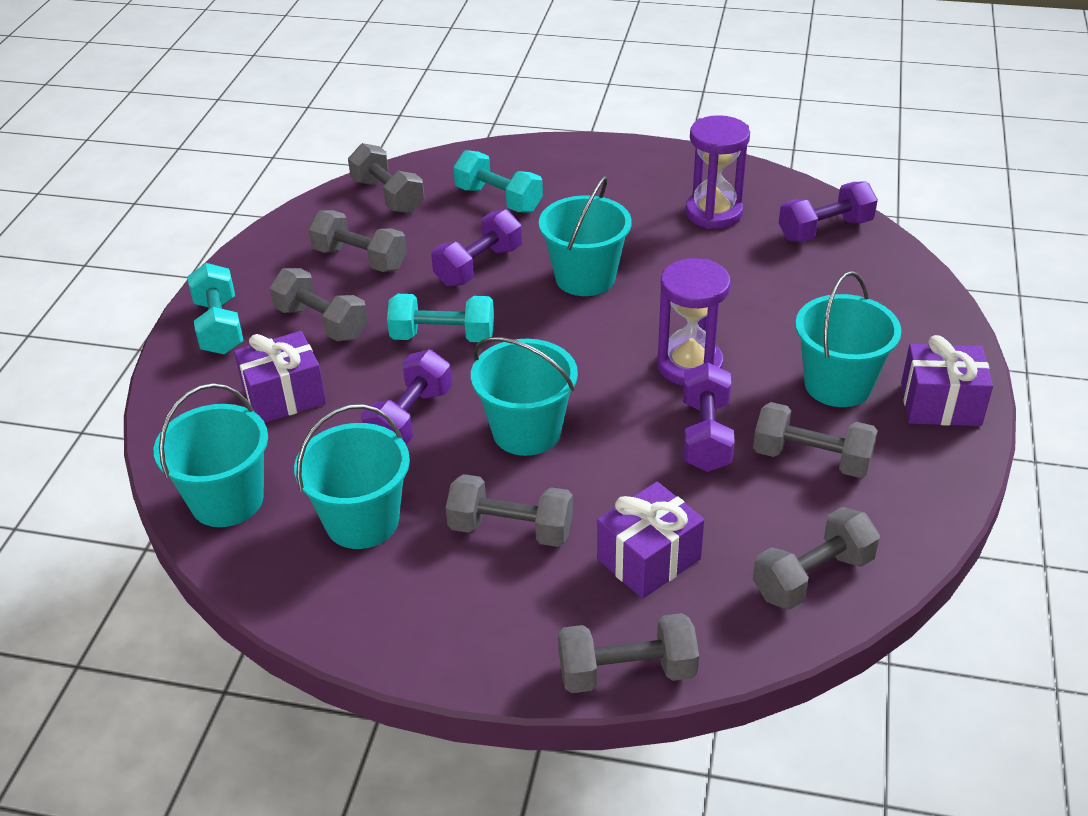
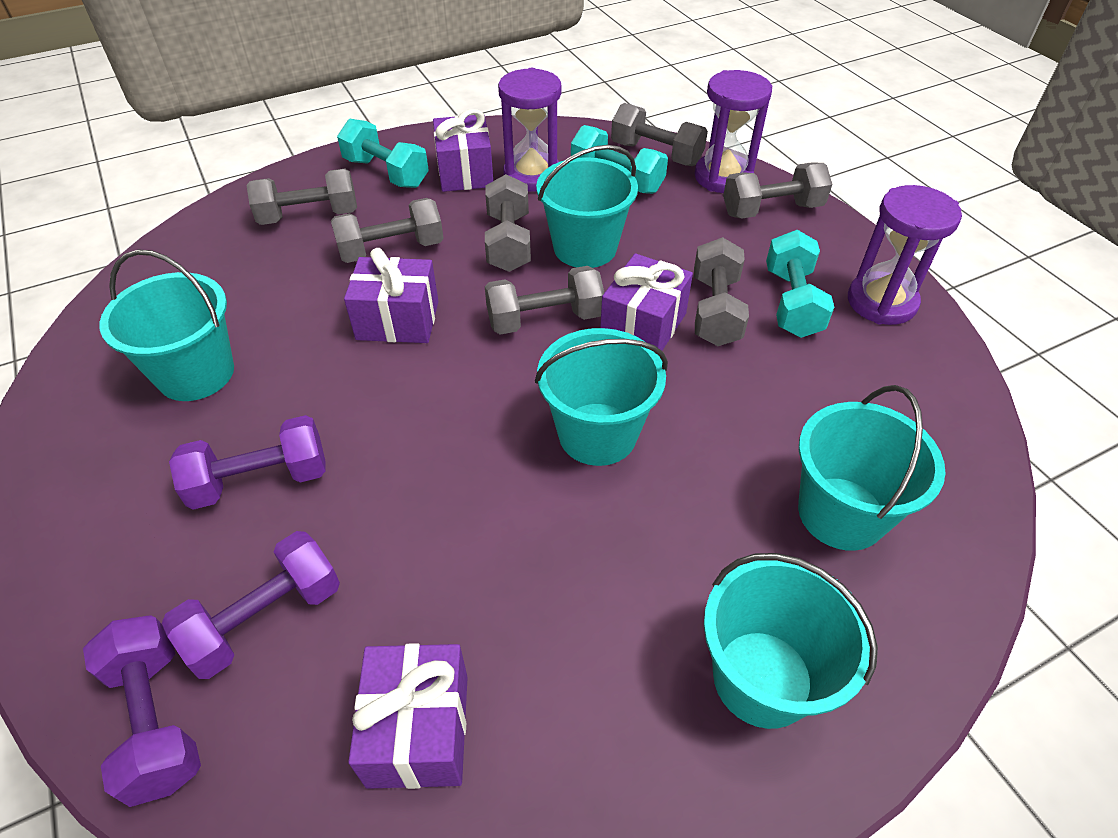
purple dumbbell: [361,350,452,445] [431,209,522,287] [683,362,735,472] [779,182,878,242] = 4 -> [83,615,201,807] [162,531,340,679] [169,415,326,510] = 3
purple gift: [234,331,326,423] [597,482,704,599] [901,335,993,426] = 3 -> [344,248,438,343] [348,643,468,789] [433,109,493,192] [600,253,693,351] = 4
purple hourglass: [657,258,731,385] [685,115,750,229] = 2 -> [498,68,562,192] [694,70,772,193] [848,185,962,325] = 3

